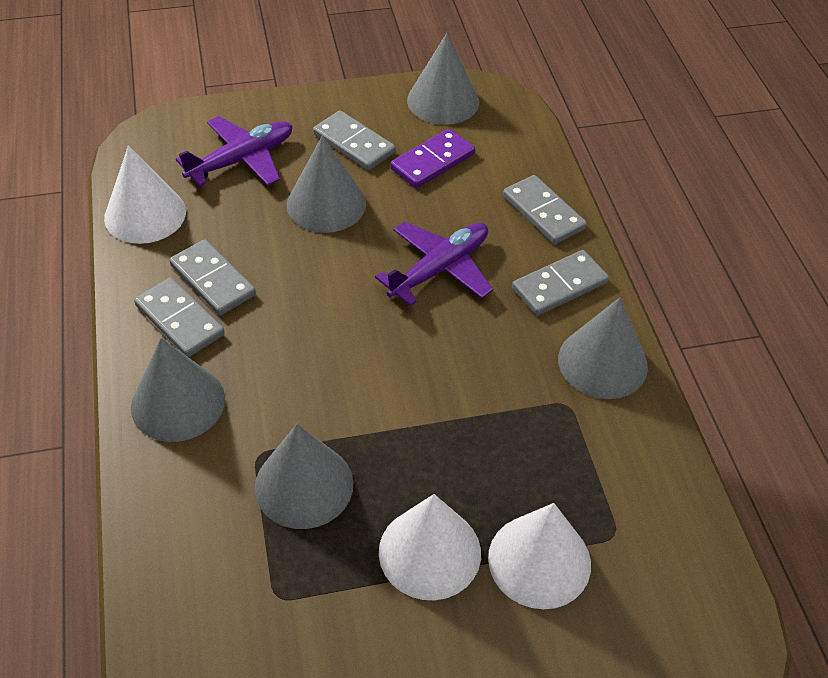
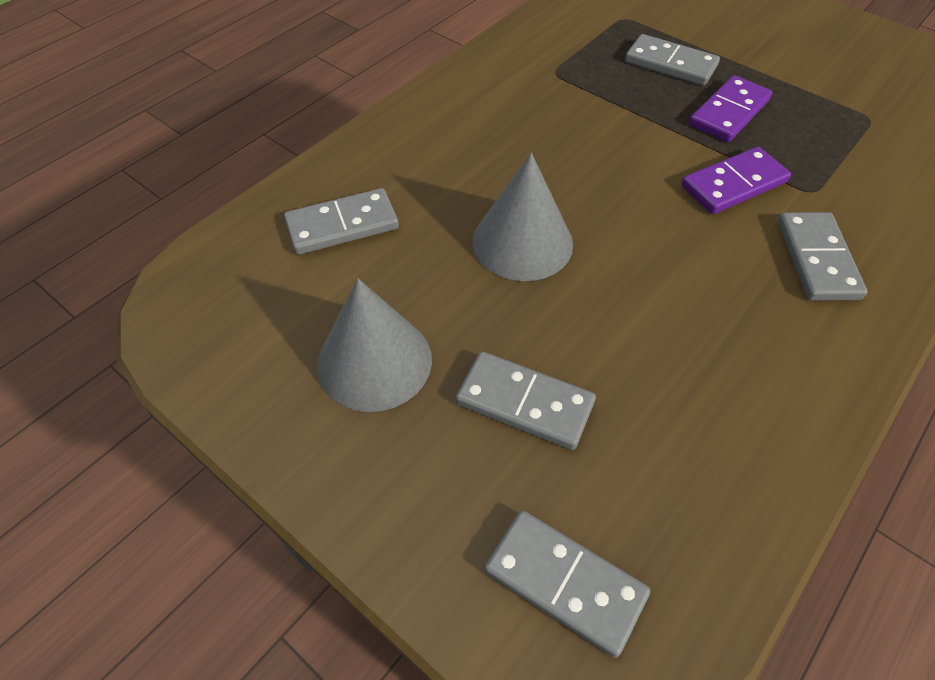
grey cone: [131,338,225,442] [255,424,353,529] [287,136,366,233] [407,33,479,125] [558,297,648,399] = 5 -> [317,278,432,412] [472,153,573,281] = 2
purple domino: [390,128,475,188] = 1 -> [681,147,791,214] [689,75,772,142] = 2
purple plane: [176,116,292,186] [375,222,493,307] = 2 -> none = 0
white cone: [104,146,186,244] [379,494,481,600] [488,503,591,609] = 3 -> none = 0

